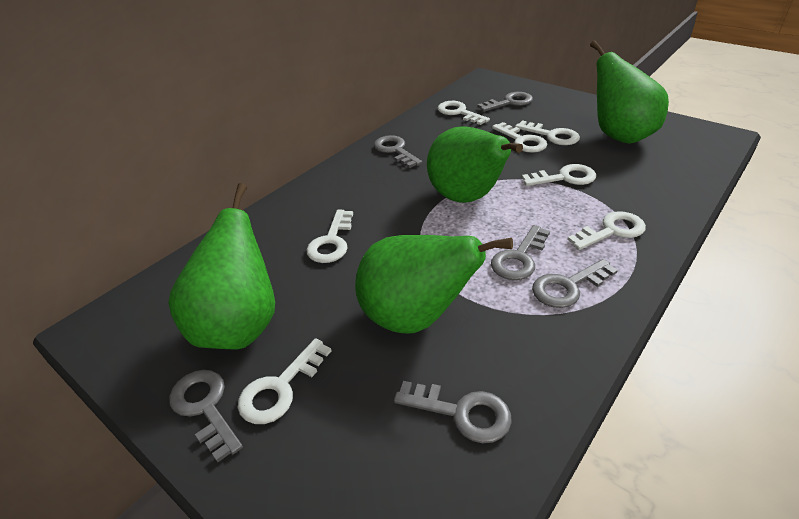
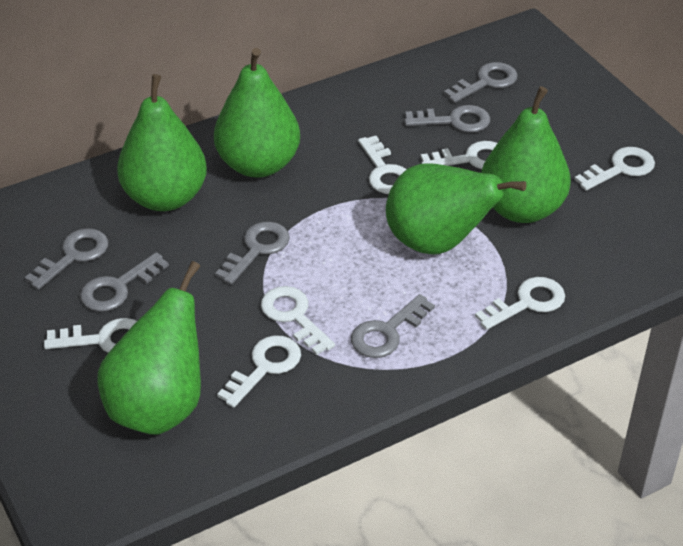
green pear: [168,183,275,349] [355,235,513,333] [427,127,523,203] [590,40,669,144] = 4 -> [98,261,201,435] [117,74,207,211] [214,48,300,178] [386,164,526,255] [481,86,571,223] = 5

